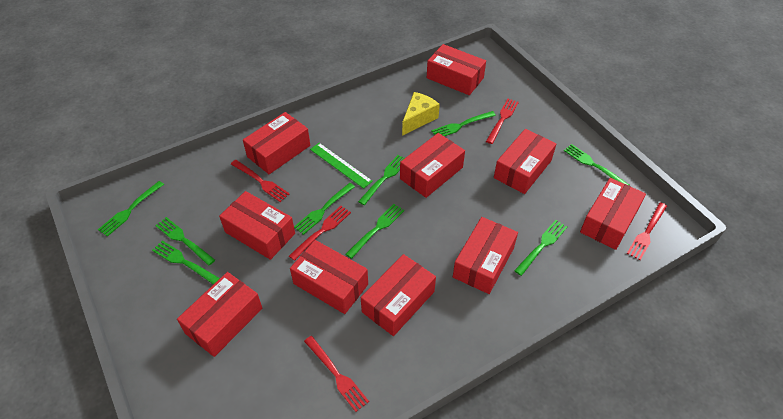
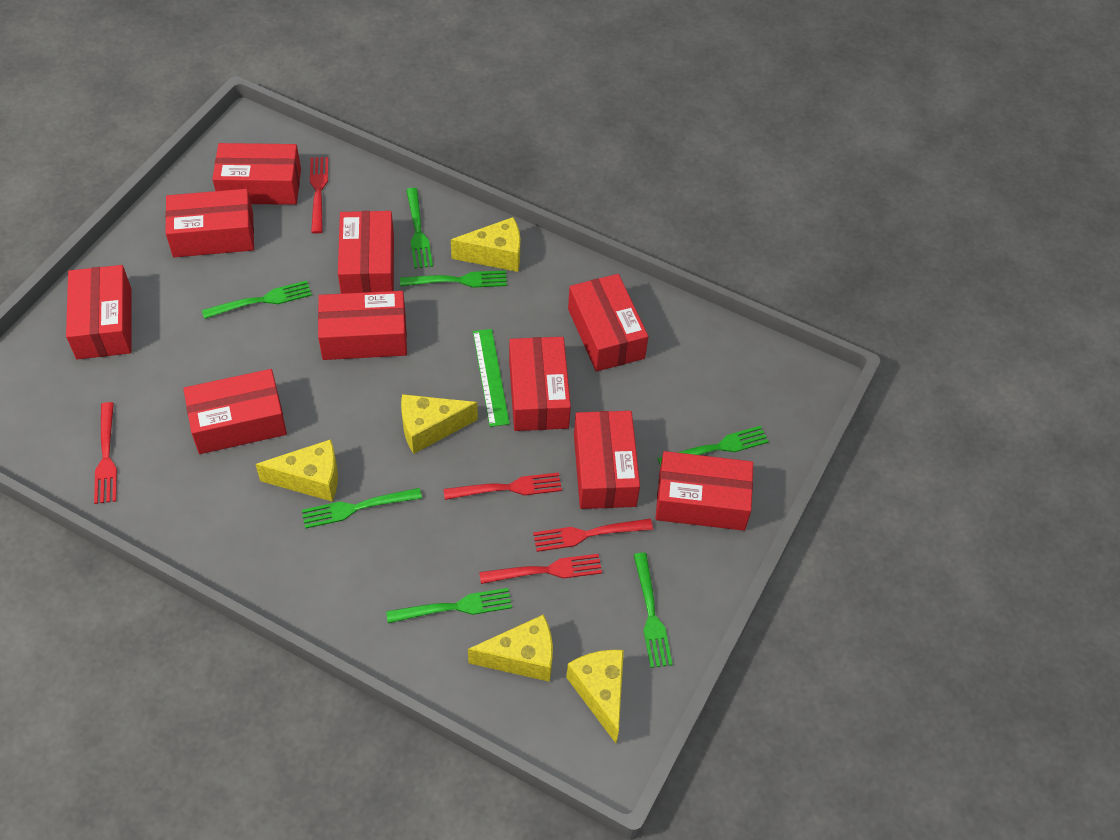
green fork: [98,181,164,237] [152,241,220,285] [155,217,215,266] [294,183,355,235] [346,204,404,259] [358,155,405,205] [431,111,496,136] [514,220,567,276] [564,144,629,185] = 9 -> [202,281,312,319] [302,488,422,529] [386,588,512,623] [400,270,507,288] [406,188,433,268] [634,553,673,668] [658,426,769,466] = 7
yellow cheese: [402,92,440,136] = 1 -> [255,439,338,502] [401,394,478,454] [451,217,520,272] [468,614,553,682] [566,650,624,743] = 5

